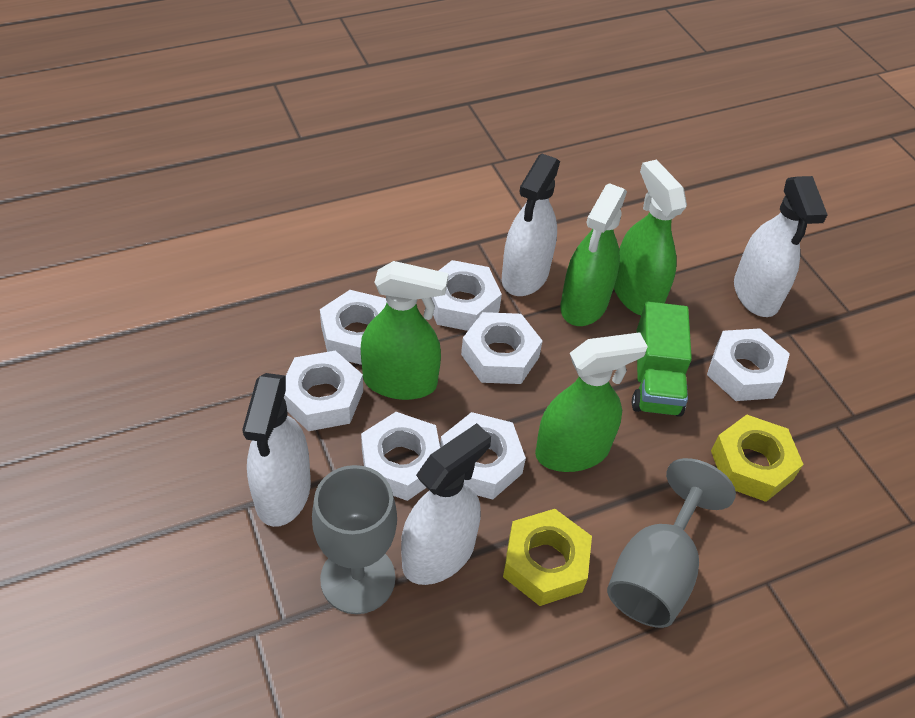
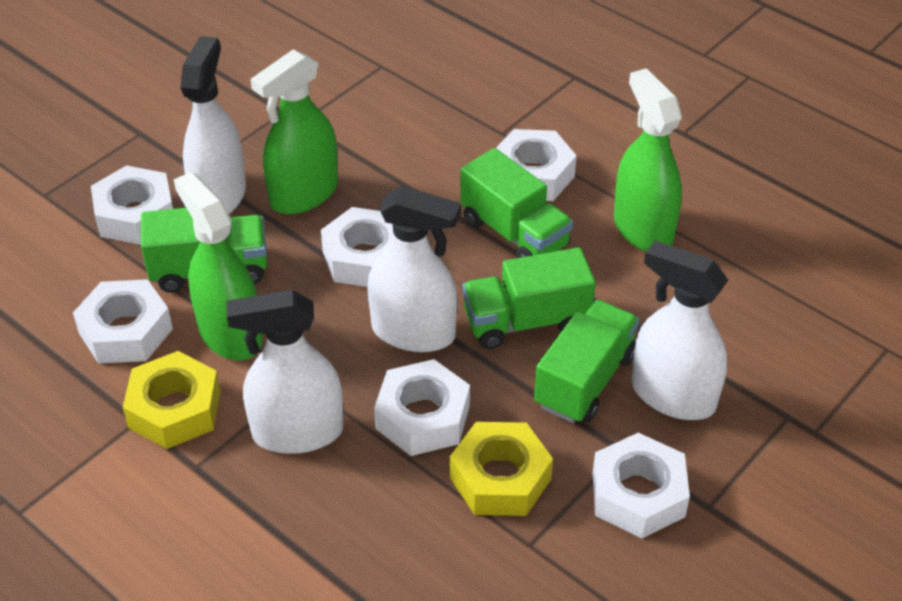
green spray bottle: [361,261,448,400] [535,332,648,472] [561,183,627,326] [614,160,687,315] = 4 -> [174,172,263,361] [251,49,338,214] [614,68,682,252] = 3
green truck: [632,302,692,417] = 1 -> [141,208,267,293] [460,148,573,258] [462,247,596,349] [534,300,640,423] = 4
grey goblet: [312,465,397,614] [607,458,736,628] = 2 -> none = 0
white nut: [284,351,363,431] [320,290,387,365] [361,412,440,501] [431,260,502,331] [440,412,526,500] [461,312,543,384] [707,328,790,401] = 7 -> [73,279,173,364] [91,165,173,245] [321,207,394,287] [374,359,470,456] [496,129,577,201] [593,433,690,538] = 6

